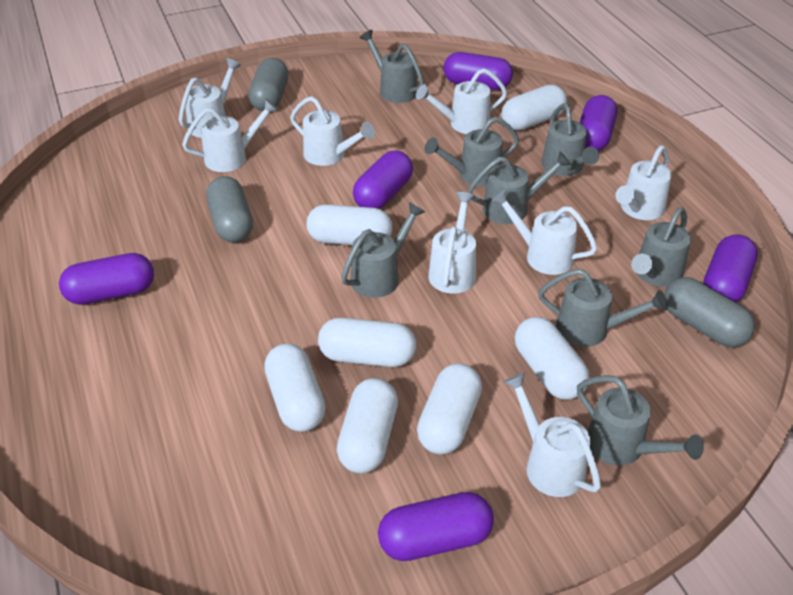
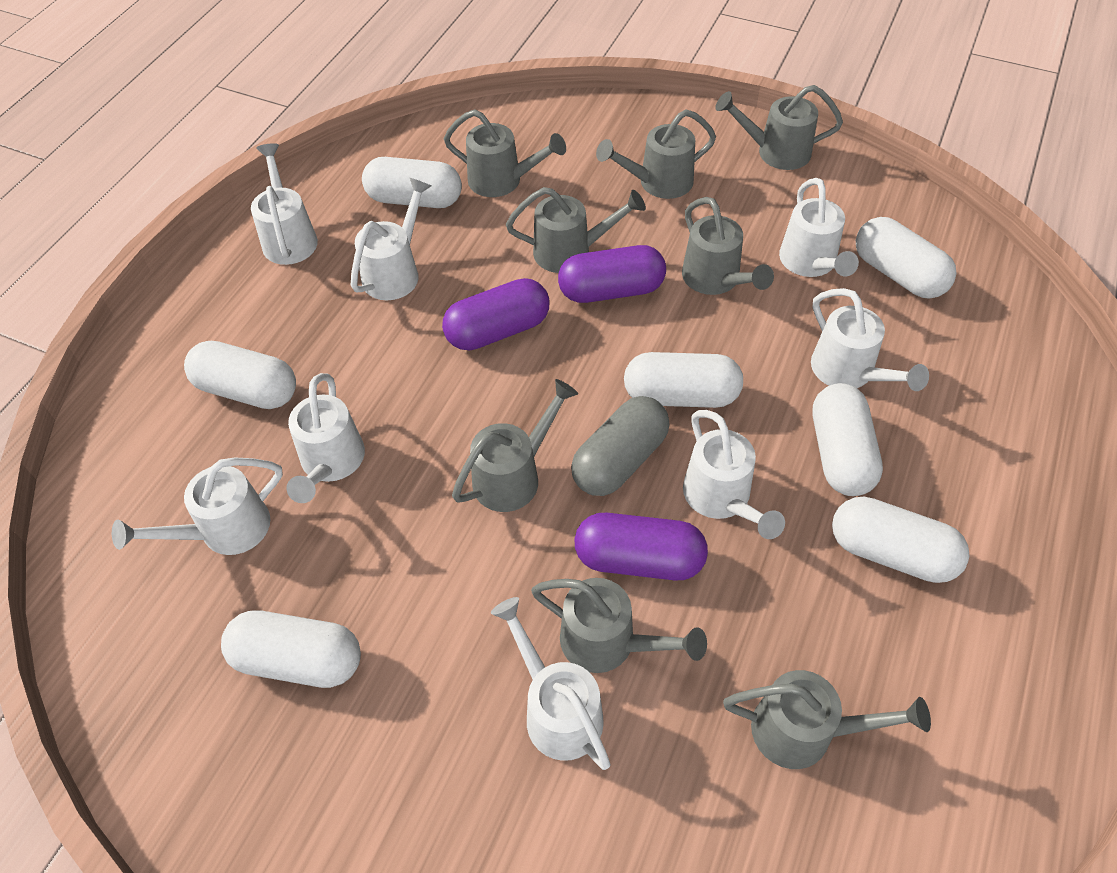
grey capsule: [207,176,253,242] [249,58,288,111] [664,277,755,347] = 3 -> [571,396,670,496] = 1
purple capsule: [59,253,154,305] [353,150,413,209] [378,492,494,561] [443,52,513,90] [579,95,617,151] [703,234,758,303] = 6 -> [442,278,549,350] [558,245,666,303] [575,513,708,580] = 3

